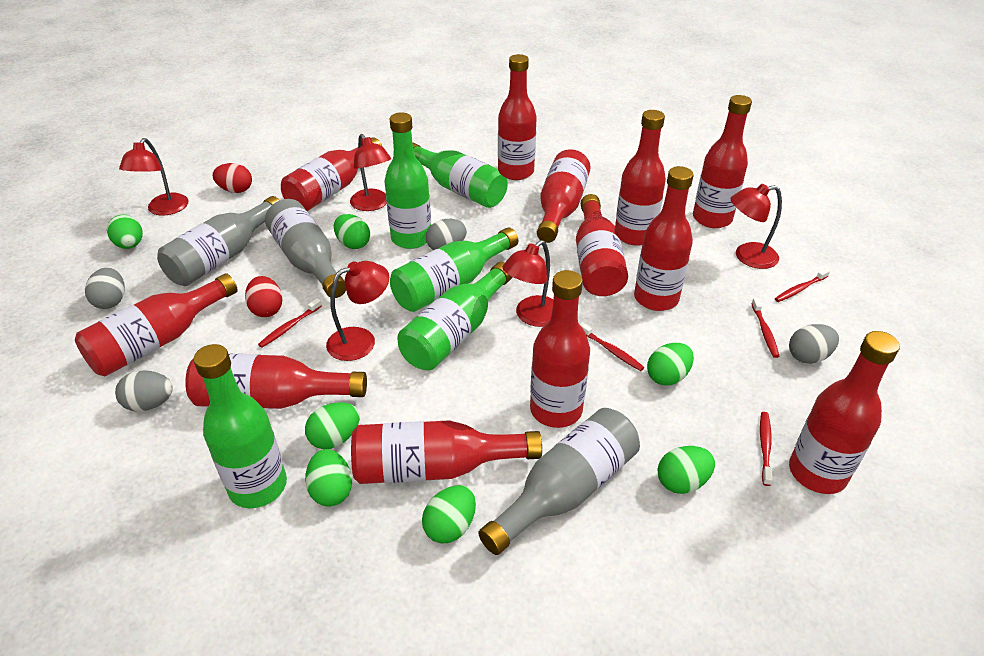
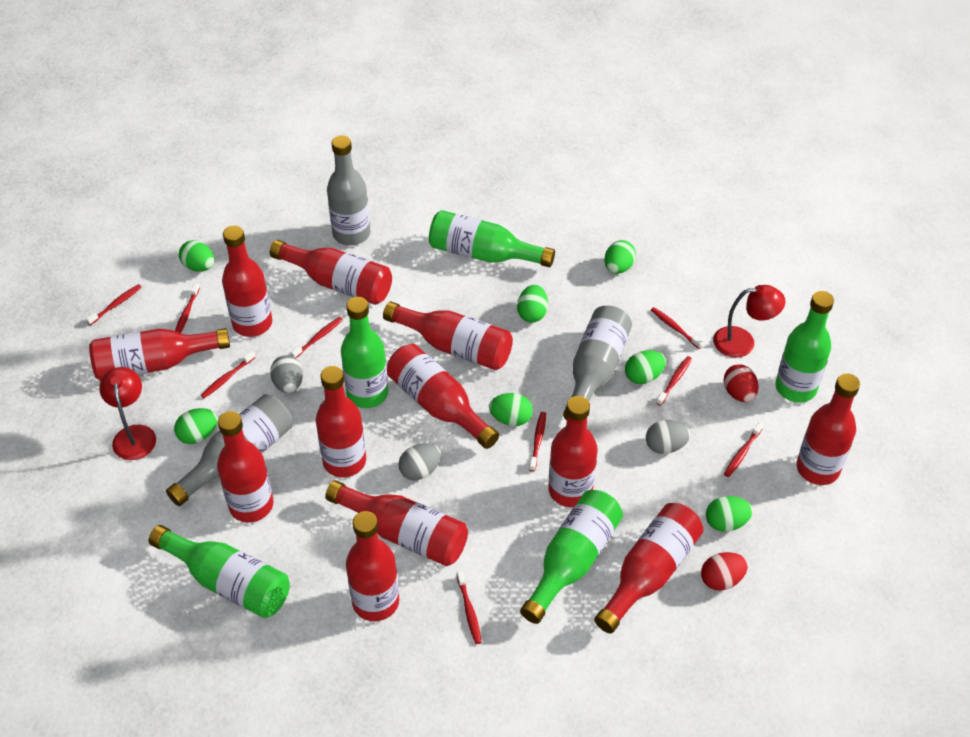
grey egg: [85,268,125,309] [115,370,173,412] [426,219,467,250] [789,324,839,364] = 4 -> [270,355,303,393] [399,443,441,480] [646,420,690,454] = 3
red lamp: [119,138,189,215] [326,261,389,361] [350,134,391,211] [502,240,553,327] [730,184,782,269] = 5 -> [99,367,156,460] [713,285,785,358] = 2
red toothbrush: [258,298,322,348] [579,322,644,371] [752,298,780,358] [760,412,773,486] [775,268,830,302] = 5 -> [86,284,142,325] [175,283,200,333] [201,351,255,398] [291,317,343,359] [457,571,482,644] [529,412,546,471] [651,307,703,349] [656,356,692,406] [724,422,763,477] = 9

